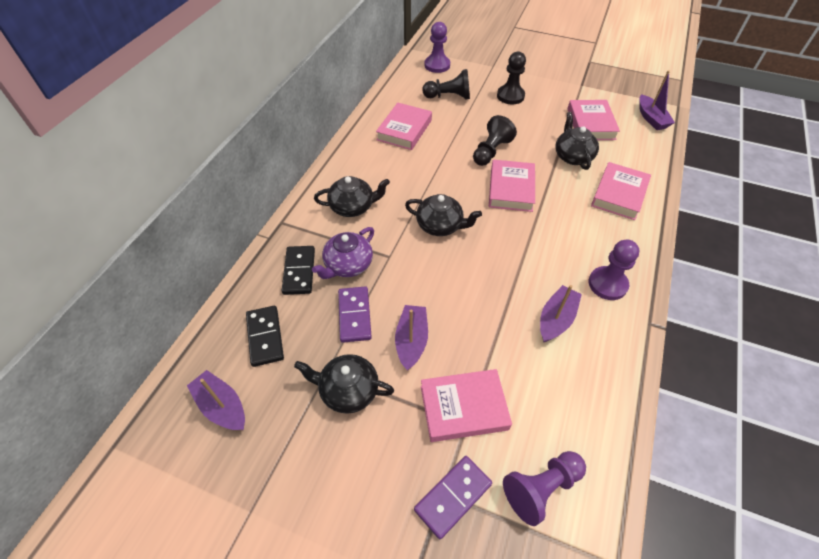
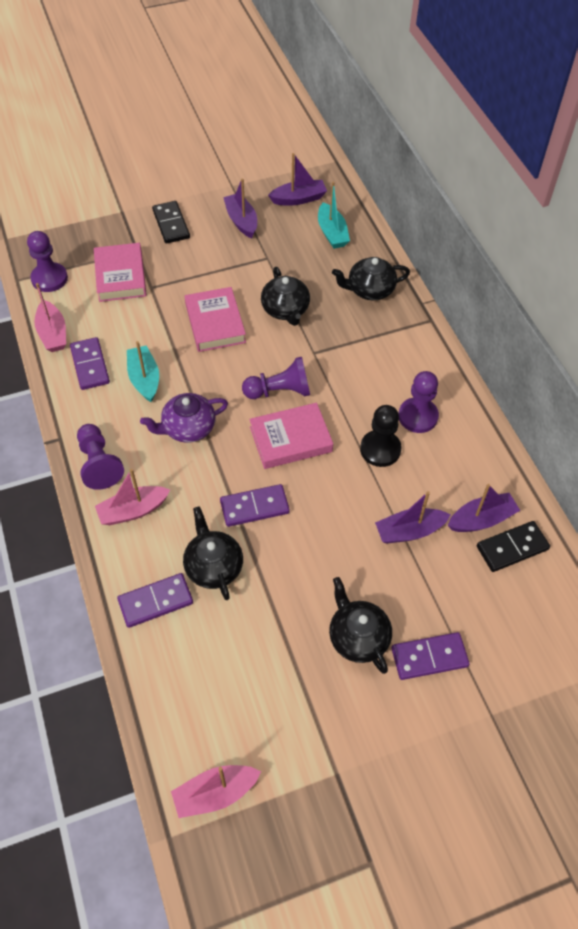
black pawn: [422,69,470,100] [473,115,517,166] [497,52,526,104] = 3 -> [360,405,402,467] = 1
pink boat: none = 0 -> [34,283,66,352] [95,469,170,525] [171,765,261,818] = 3
pink book: [376,102,432,150] [421,369,512,442] [489,160,535,212] [567,100,620,140] [591,162,651,220] = 5 -> [94,243,147,302] [185,287,246,352] [249,403,333,469] = 3
purple domino: [338,286,372,343] [414,456,492,539] = 2 -> [70,337,110,390] [117,573,193,628] [220,484,290,527] [391,632,470,680] = 4
purple pawn: [425,22,450,73] [503,451,586,526] [589,240,639,300] = 3 -> [27,231,68,292] [77,424,124,490] [242,357,310,399] [398,371,439,433] = 4
turquoise boat: none = 0 -> [127,341,159,402] [318,182,350,249] = 2

